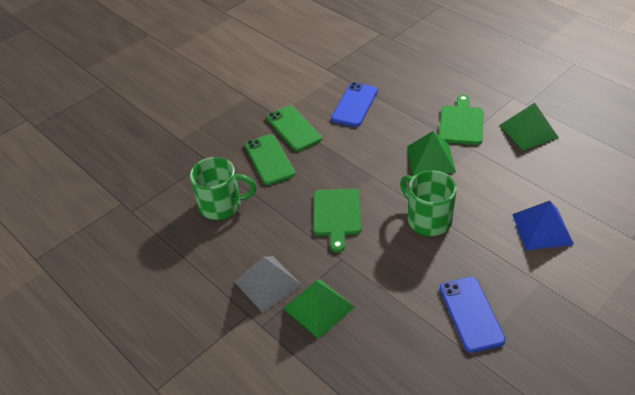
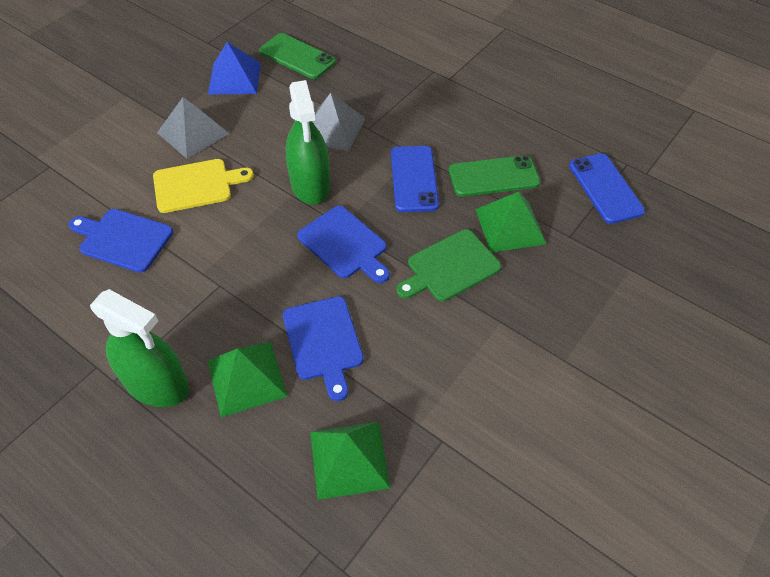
blue cutting board: none = 0 -> [68,209,173,273] [283,296,363,401] [297,206,390,283] = 3
green cutting board: [313,188,361,252] [439,94,484,145] = 2 -> [396,229,501,301] = 1
green mug: [190,157,257,220] [400,170,457,236] = 2 -> none = 0
green spray bottle: none = 0 -> [90,289,189,407] [285,80,330,204] = 2
grey pyramid: [235,256,302,313] = 1 -> [157,97,229,159] [312,93,366,152] = 2
yellow cutting board: none = 0 -> [153,159,254,213] = 1

